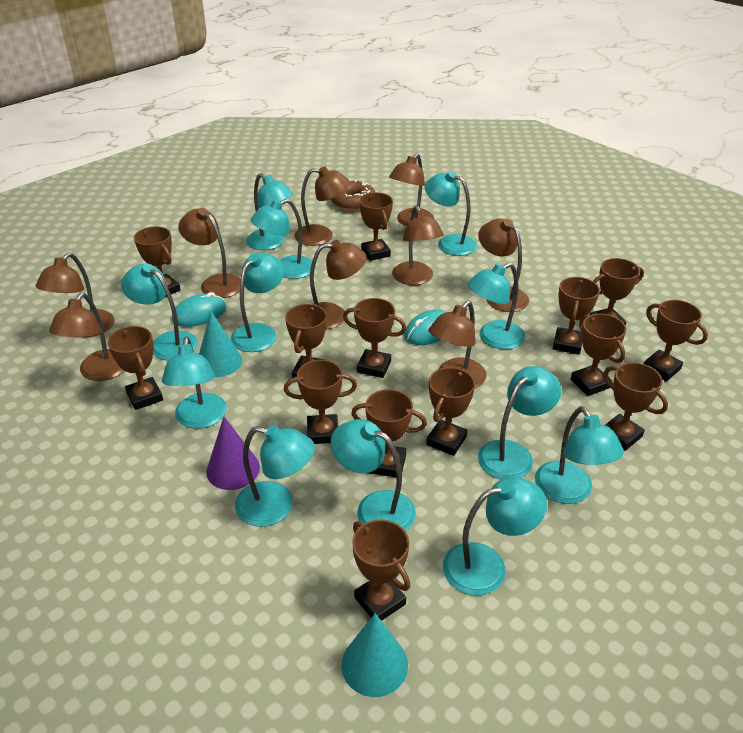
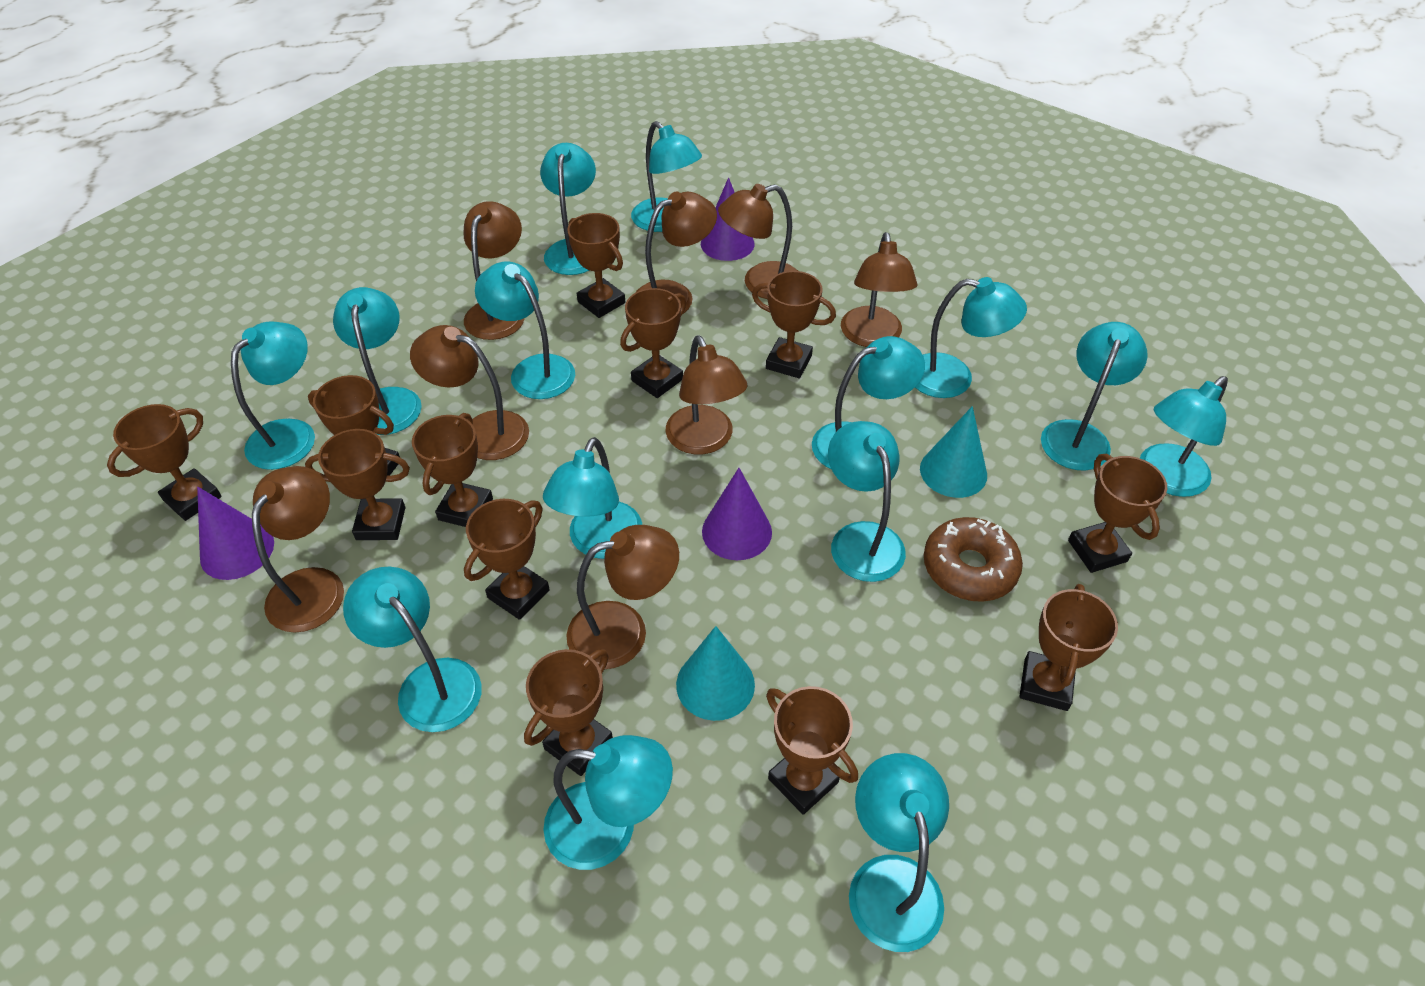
brown lamp: [36,253,114,337] [49,293,124,381] [178,208,241,298] [294,166,350,246] [310,240,367,330] [389,153,434,226] [392,205,444,285] [428,301,487,389] [478,219,529,312] = 9 -> [252,466,344,633] [410,325,529,460] [463,201,525,340] [566,525,679,669] [636,192,717,314] [666,335,748,454] [718,184,798,299] [841,232,918,347] = 8
brown trophy: [108,326,163,410] [134,226,181,298] [284,360,357,444] [285,304,327,378] [343,298,406,378] [351,389,427,478] [352,519,410,621] [359,192,393,261] [426,367,475,456] [553,277,600,355] [571,314,626,396] [590,258,644,325] [604,362,668,451] [644,300,708,381] = 14 -> [107,404,222,521] [305,429,410,540] [308,375,400,476] [412,413,493,527] [464,499,550,620] [524,649,613,776] [567,213,625,318] [620,288,686,398] [752,271,836,378] [766,686,858,815] [1019,584,1118,711] [1068,454,1167,573] = 12
purple cone: [206,417,260,490] = 1 -> [197,487,274,580] [701,177,755,261] [702,468,772,560] = 3
turquoise lamp: [121,264,198,361] [162,336,227,429] [231,253,284,352] [235,425,315,527] [246,173,294,250] [251,199,312,279] [331,419,416,531] [425,171,477,256] [443,477,547,596] [467,263,525,349] [478,366,561,480] [535,406,624,504] = 12 -> [231,322,315,470] [333,287,422,435] [343,566,482,732] [475,262,575,399] [540,143,596,275] [543,437,642,559] [543,735,673,870] [631,121,702,232] [812,336,925,469] [828,421,906,582] [849,753,949,952] [915,277,1027,398] [1041,322,1148,471] [1140,376,1228,497] = 14
turquoise mouse: [172,292,227,327] [404,310,446,345] = 2 -> none = 0

